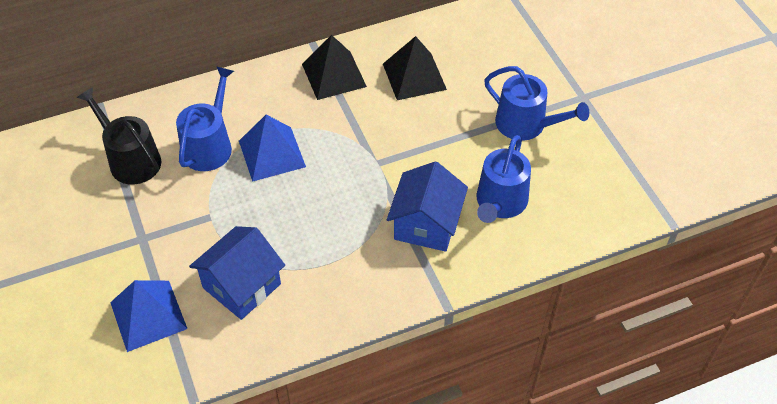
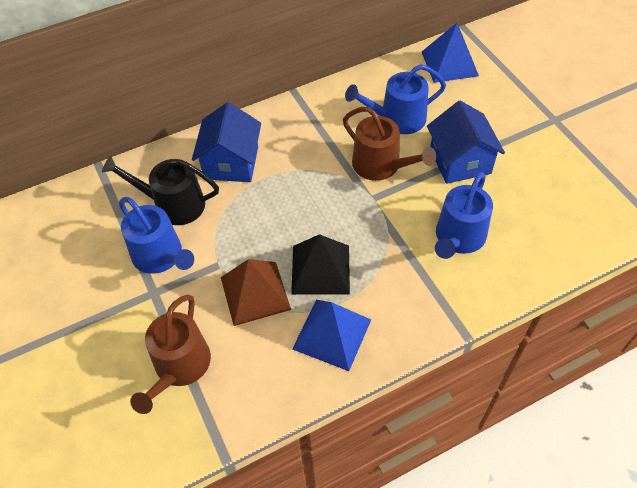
black pyramid: [302,35,367,100] [383,36,447,100] = 2 -> [291,234,350,295] = 1
brown pyramid: none = 0 -> [221,259,291,326] = 1
brown watering can: none = 0 -> [130,295,211,414] [343,107,436,181] = 2

